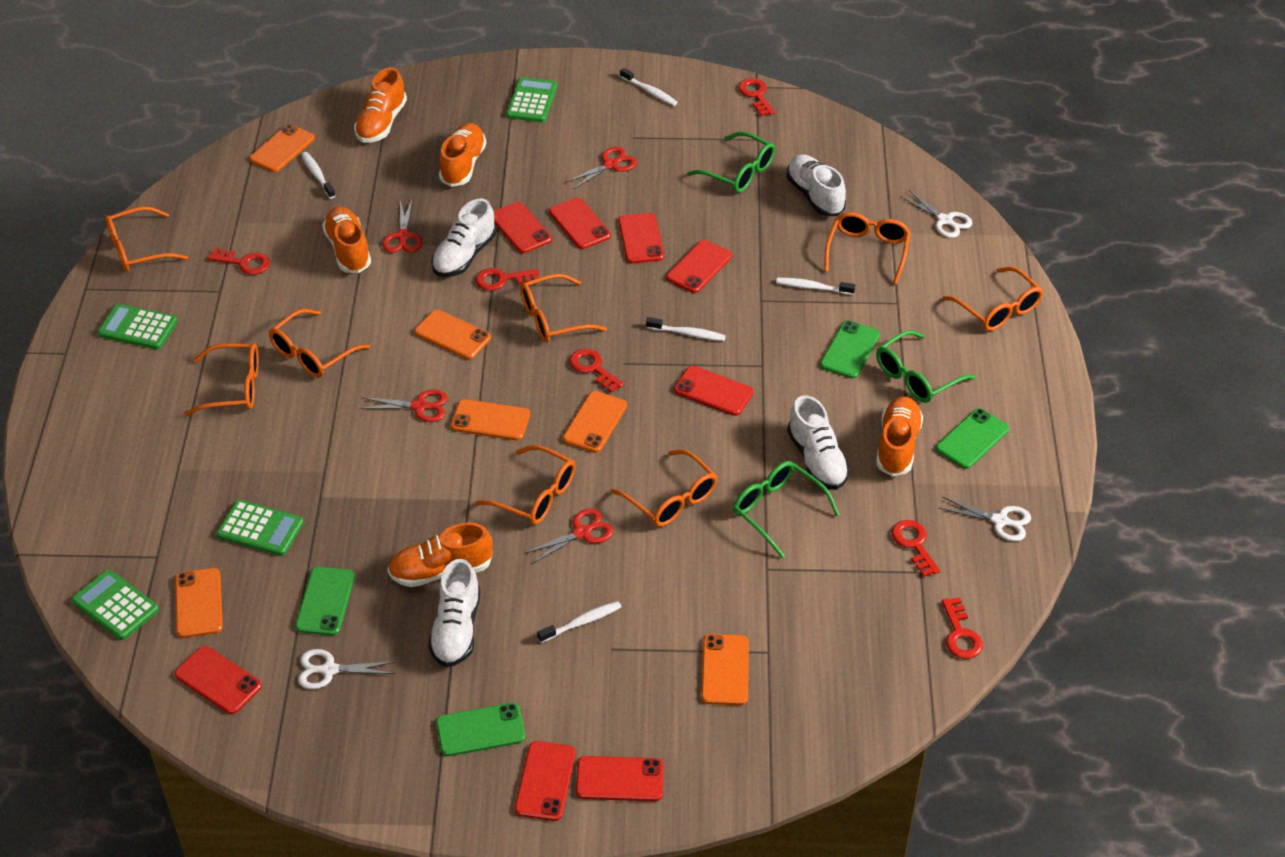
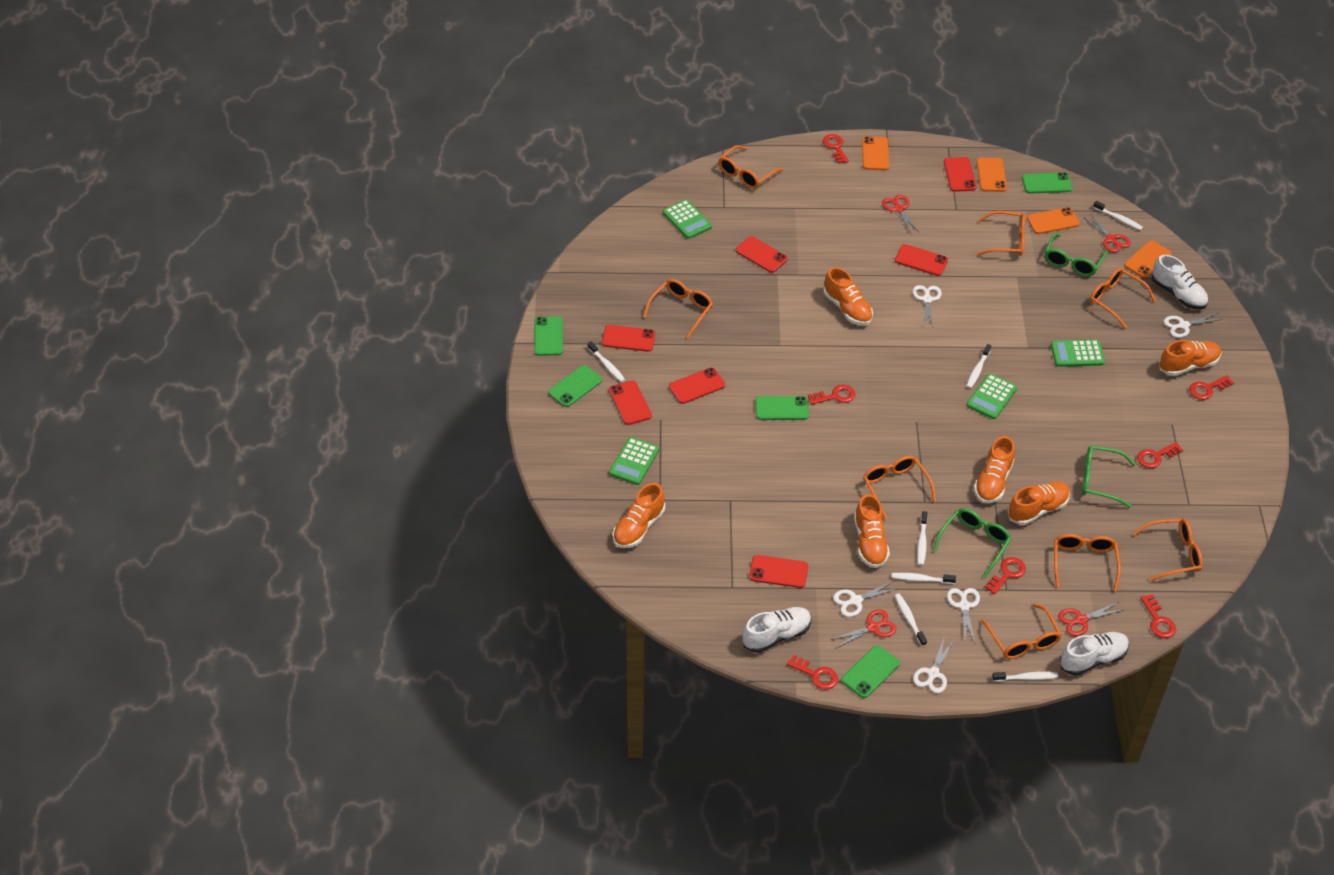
green phone: [295,567,355,636] [436,703,525,756] [820,320,880,379] [936,408,1009,469] = 4 -> [534,316,563,356] [548,365,602,407] [755,396,809,420] [841,645,900,698] [1022,172,1072,194] = 5
orange phone: [175,568,223,638] [249,124,315,172] [415,310,491,359] [451,399,530,440] [563,391,627,453] [701,634,749,705] = 6 -> [862,136,889,170] [977,158,1007,192] [1027,207,1080,234] [1124,240,1172,278] = 4
orange shoe: [322,206,371,273] [354,68,407,143] [387,523,493,587] [439,123,486,187] [876,397,923,476] = 5 -> [613,483,665,548] [824,267,873,325] [854,494,890,568] [974,436,1015,503] [1008,482,1070,525] [1159,340,1221,376] = 6
red key: [208,248,270,275] [476,268,539,291] [569,349,624,393] [738,78,775,116] [892,520,940,577] [942,597,983,659] = 6 -> [787,654,838,690] [808,385,855,405] [823,134,849,164] [985,557,1026,594] [1137,442,1183,468] [1141,594,1176,638] [1189,375,1234,400] = 7
red phone: [174,646,262,714] [494,202,552,253] [515,741,576,821] [549,198,611,249] [576,756,664,802] [618,213,664,264] [666,240,732,293] [674,366,754,416] = 8 -> [602,325,656,352] [609,380,652,425] [669,367,725,404] [736,236,788,273] [749,555,808,588] [895,244,948,276] [944,157,976,192] = 7
white scissors: [298,649,395,689] [900,190,973,238] [939,497,1031,541] = 3 -> [833,581,899,617] [913,285,942,327] [913,638,955,693] [947,588,980,643] [1164,313,1223,338] = 5
white shoe: [428,559,480,667] [431,198,496,277] [786,154,846,216] [787,395,850,490] = 4 -> [743,607,812,653] [1060,632,1129,676] [1152,255,1208,309] = 3
white toothbrush: [301,152,336,199] [537,601,621,643] [620,68,678,106] [646,317,726,341] [776,278,855,295] = 5 -> [588,341,625,382] [891,573,956,584] [895,594,927,646] [917,511,928,566] [966,344,991,389] [992,672,1058,681] [1093,201,1143,230] = 7

